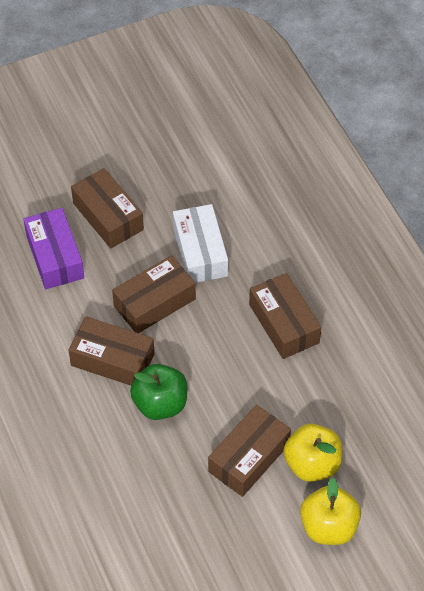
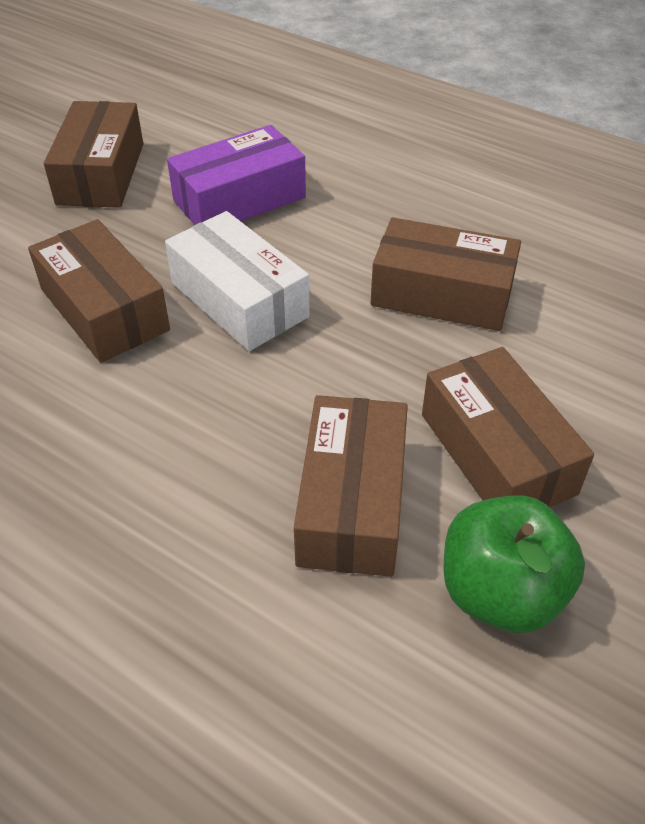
yellow apple: [284,424,342,482] [300,478,361,545] = 2 -> none = 0

